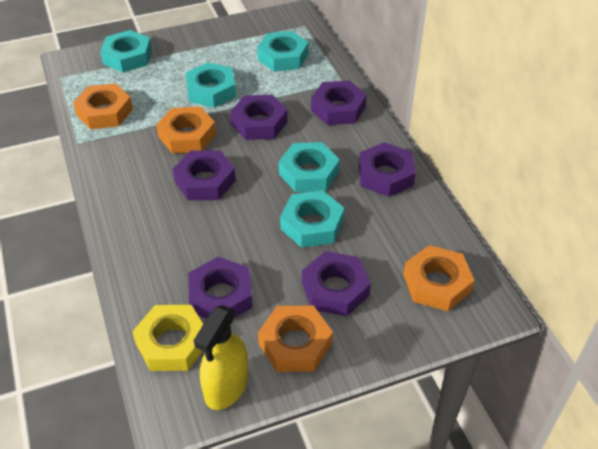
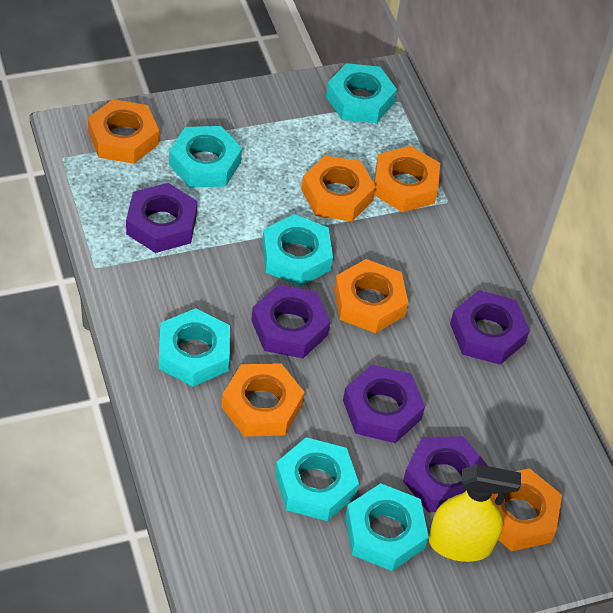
orange nut: [73,83,133,129] [156,107,216,153] [258,306,333,372] [403,245,475,311] = 4 -> [88,99,159,164] [222,363,305,437] [301,156,376,221] [334,259,408,333] [374,146,440,212] [491,468,562,551] = 6
purple nut: [173,150,236,200] [188,257,253,319] [230,95,288,140] [302,251,371,317] [311,81,367,125] [359,142,416,197] = 6 -> [126,183,197,253] [251,284,330,358] [343,364,425,443] [403,436,488,512] [450,290,530,365] = 5
turquoise nut: [100,30,152,72] [186,62,236,108] [257,31,308,72] [279,142,340,192] [280,190,344,248] = 5 -> [159,308,230,387] [169,126,242,188] [262,214,333,286] [275,437,359,521] [326,63,397,123] [345,483,429,571] = 6
yellow nut: [132,305,203,371] = 1 -> none = 0

